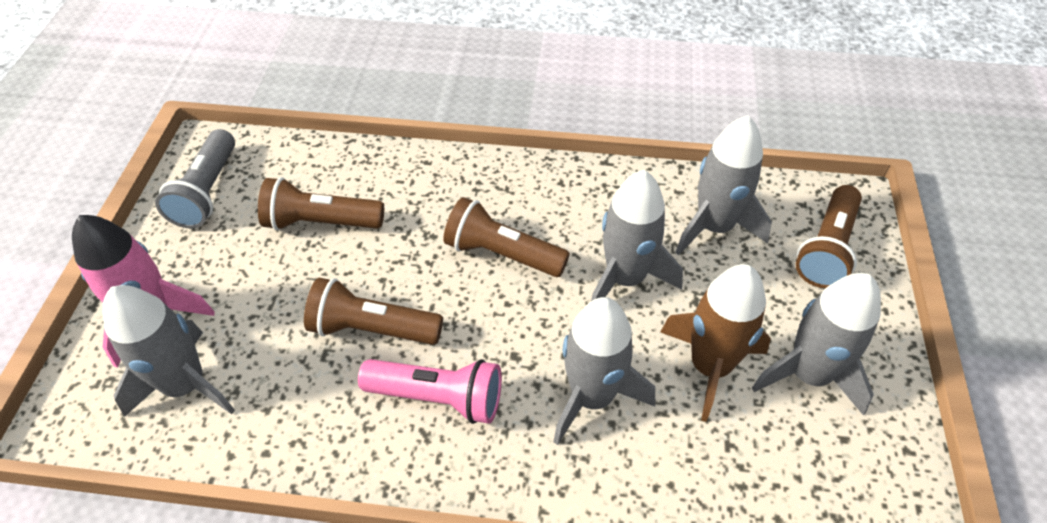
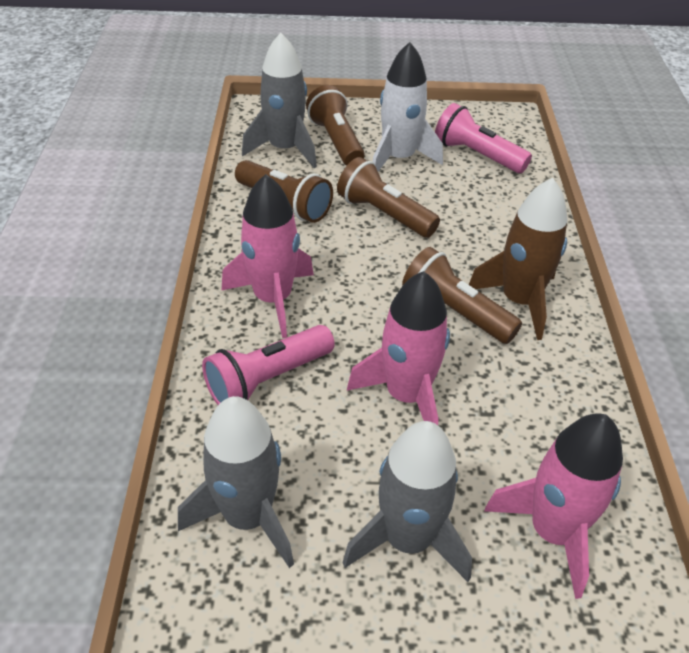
grey flashlight: [155,129,235,228] = 1 -> none = 0
grey rocket: [102,285,235,417] [553,297,655,445] [591,170,683,301] [675,115,772,255] [752,273,881,416] = 5 -> [178,396,294,568] [242,33,317,168] [342,421,472,582] = 3
pink flashlight: [358,359,502,424] = 1 -> [202,325,335,405] [435,103,532,173] = 2
pink rocket: [72,215,215,368] = 1 -> [221,174,314,338] [347,271,450,425] [485,413,623,599] = 3
white rocket: none = 0 -> [373,42,443,171] = 1

